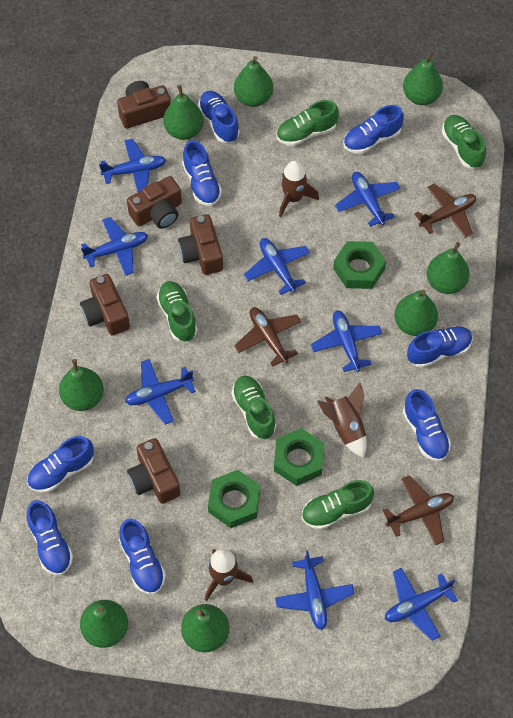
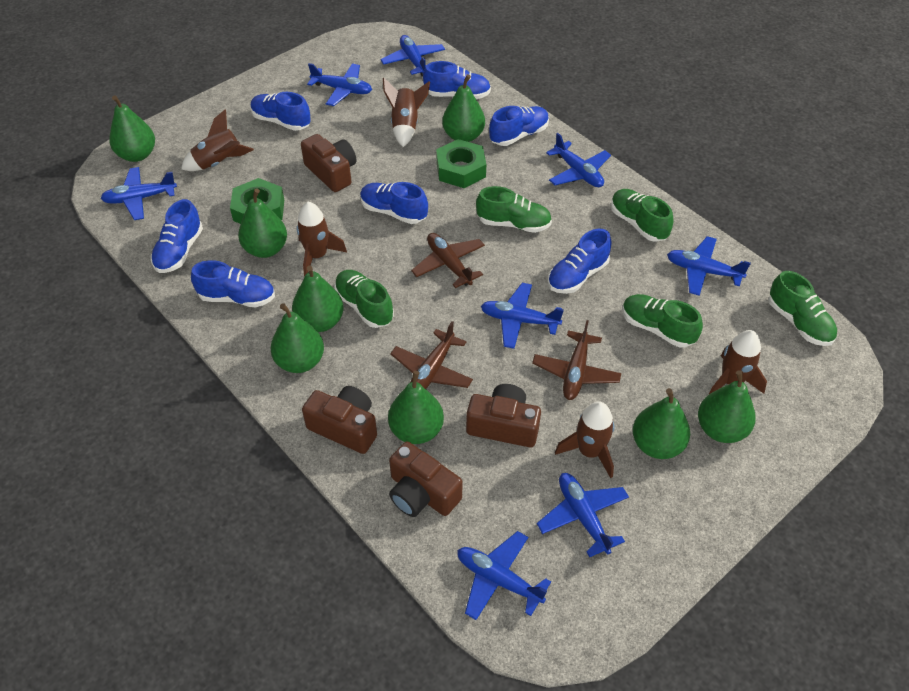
blue shoe: [27,436,94,493] [27,500,73,575] [119,518,166,595] [182,140,222,206] [198,91,240,143] [343,105,404,154] [403,389,451,461] [407,326,473,368] = 8 -> [151,199,203,273] [191,260,275,308] [251,92,311,131] [360,182,428,224] [423,61,491,99] [489,106,549,146] [548,229,612,294] = 7
brown camera: [80,274,130,336] [117,81,171,129] [127,176,182,229] [127,438,180,504] [178,214,223,275] = 5 -> [301,134,356,192] [302,386,377,454] [389,441,462,517] [466,384,541,447] = 4
brown rocket: [205,549,253,601] [279,161,319,217] [317,383,367,458] = 3 -> [181,109,254,171] [296,202,347,277] [383,78,430,147] [555,402,615,478] [709,330,767,394] = 5
green nut: [208,470,260,528] [274,428,324,486] [333,241,386,289] = 3 -> [230,178,284,224] [436,139,486,188] = 2

